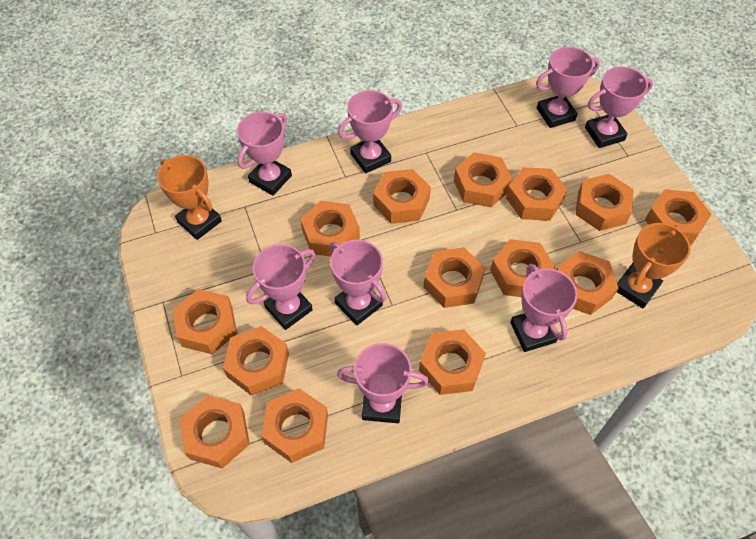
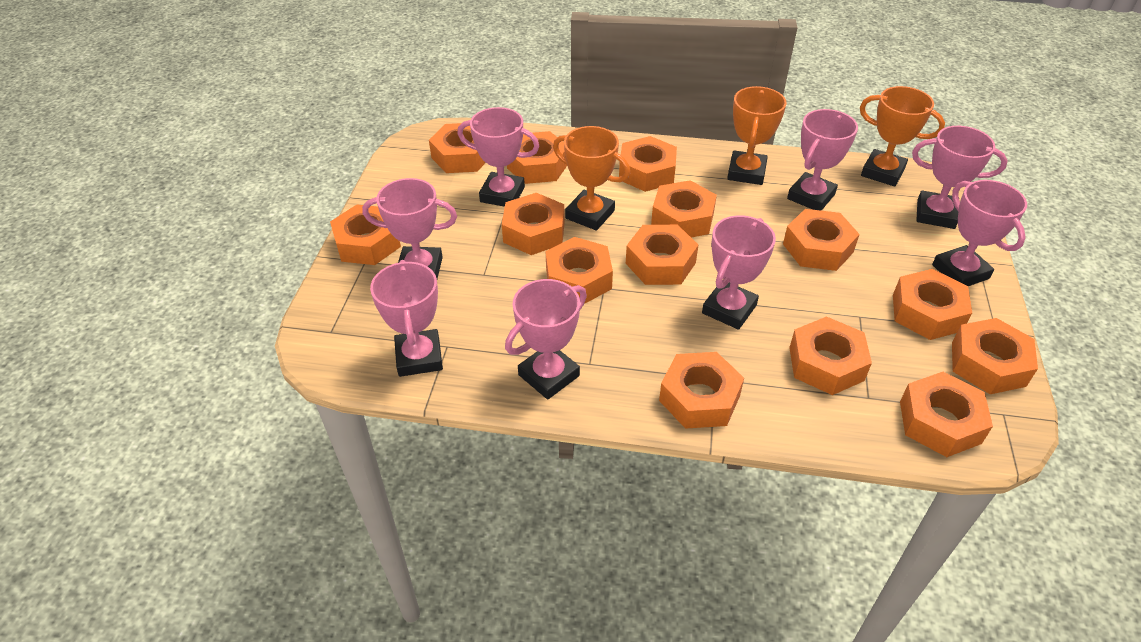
orange trophy: [157,155,222,240] [617,223,691,308] = 2 -> [553,126,631,231] [727,86,787,185] [860,86,945,187] = 3

